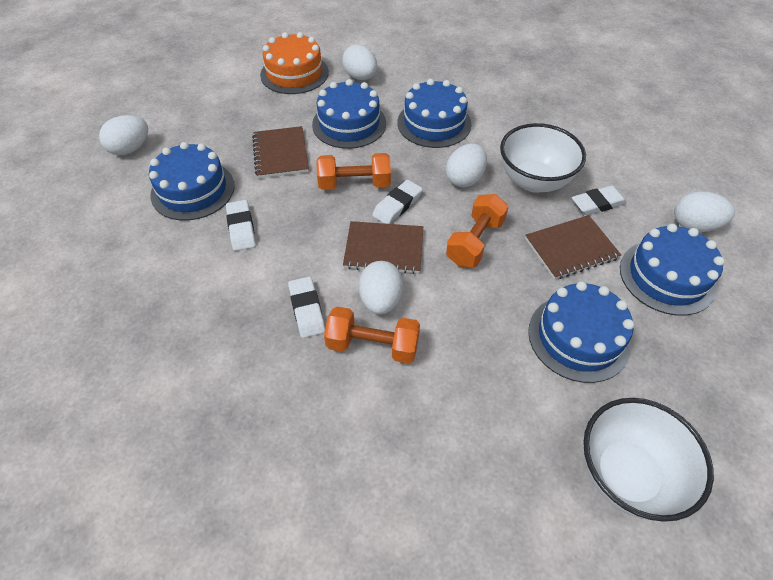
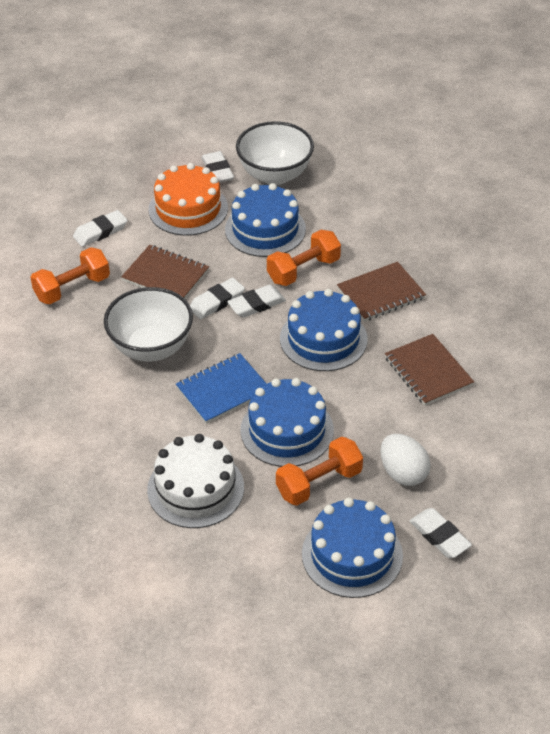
blue cake: [149,142,235,221] [312,79,386,149] [397,79,472,148] [528,281,634,383] [620,224,725,316] = 5 -> [225,183,306,257] [241,378,334,467] [280,289,368,371] [302,498,403,598] = 4
blue notebook: none = 0 -> [176,353,267,424] = 1
white cake: none = 0 -> [147,434,244,528] = 1
white egg: [99,115,148,155] [342,44,377,80] [359,261,403,315] [446,143,487,188] [674,191,735,232] = 5 -> [380,434,431,486] = 1
white eraser: [226,200,256,251] [288,276,325,338] [372,180,423,224] [572,185,627,215] = 4 -> [73,210,128,247] [190,278,245,319] [201,151,234,183] [227,285,286,318] [410,508,472,558] = 5

